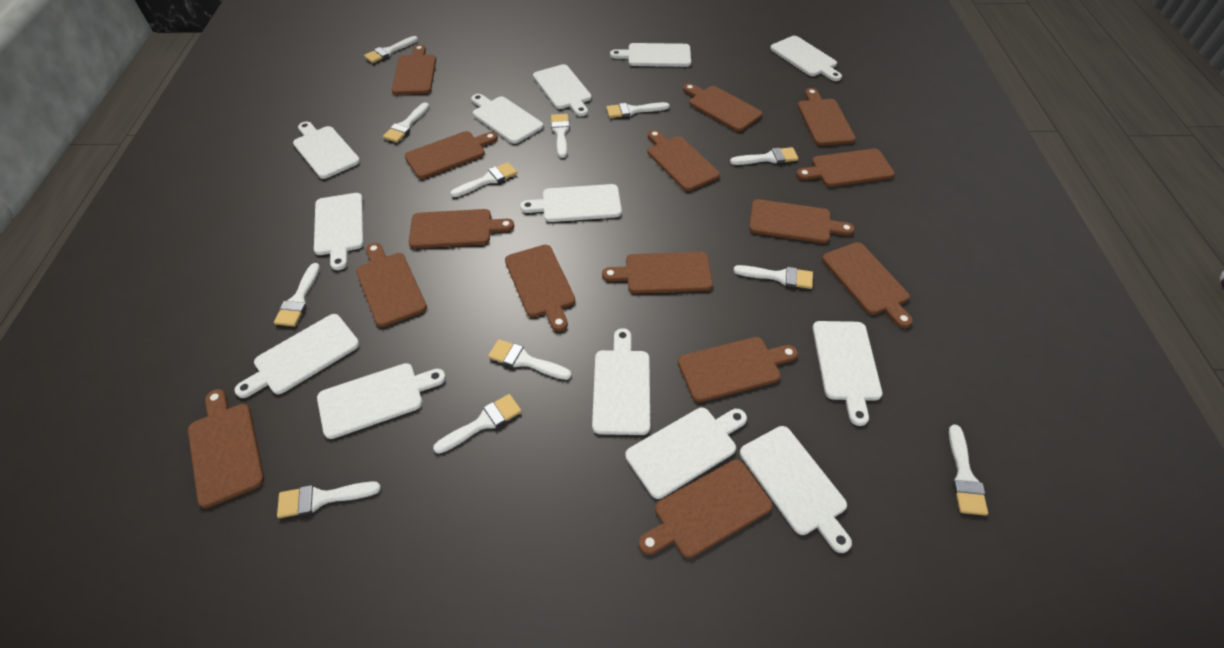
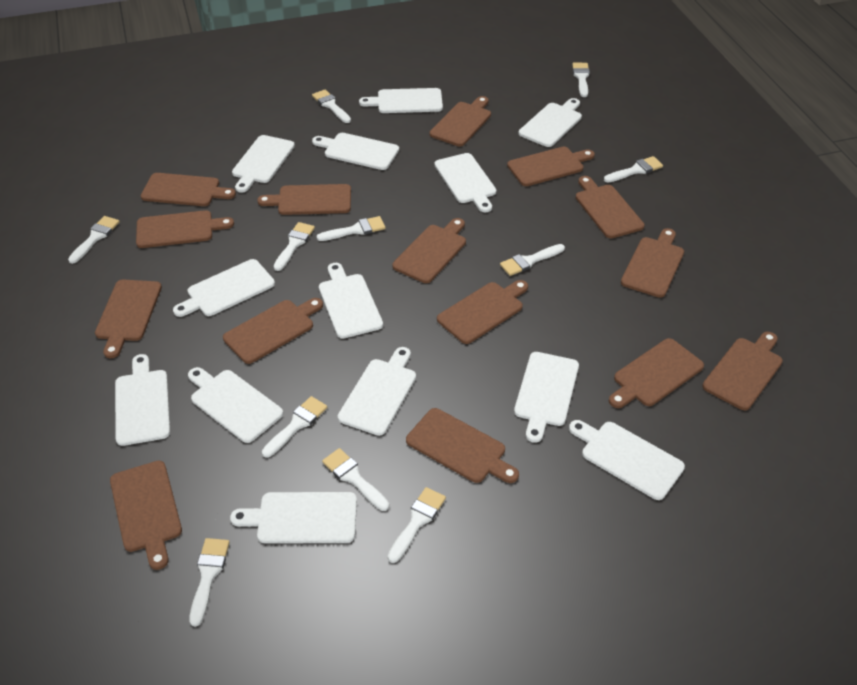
white brush: [274,263,320,326] [277,481,381,518] [364,36,418,63] [383,103,429,143] [433,394,522,454] [451,162,517,197] [488,339,571,380] [551,114,570,158] [606,102,669,118] [730,147,798,165] [733,265,813,289] [949,425,988,516] = 12 -> [68,216,120,264] [189,538,230,627] [262,396,327,458] [274,222,315,271] [312,90,351,123] [316,216,386,241] [322,448,389,511] [388,487,446,563] [500,244,565,276] [572,63,590,97] [604,156,663,182] = 11

